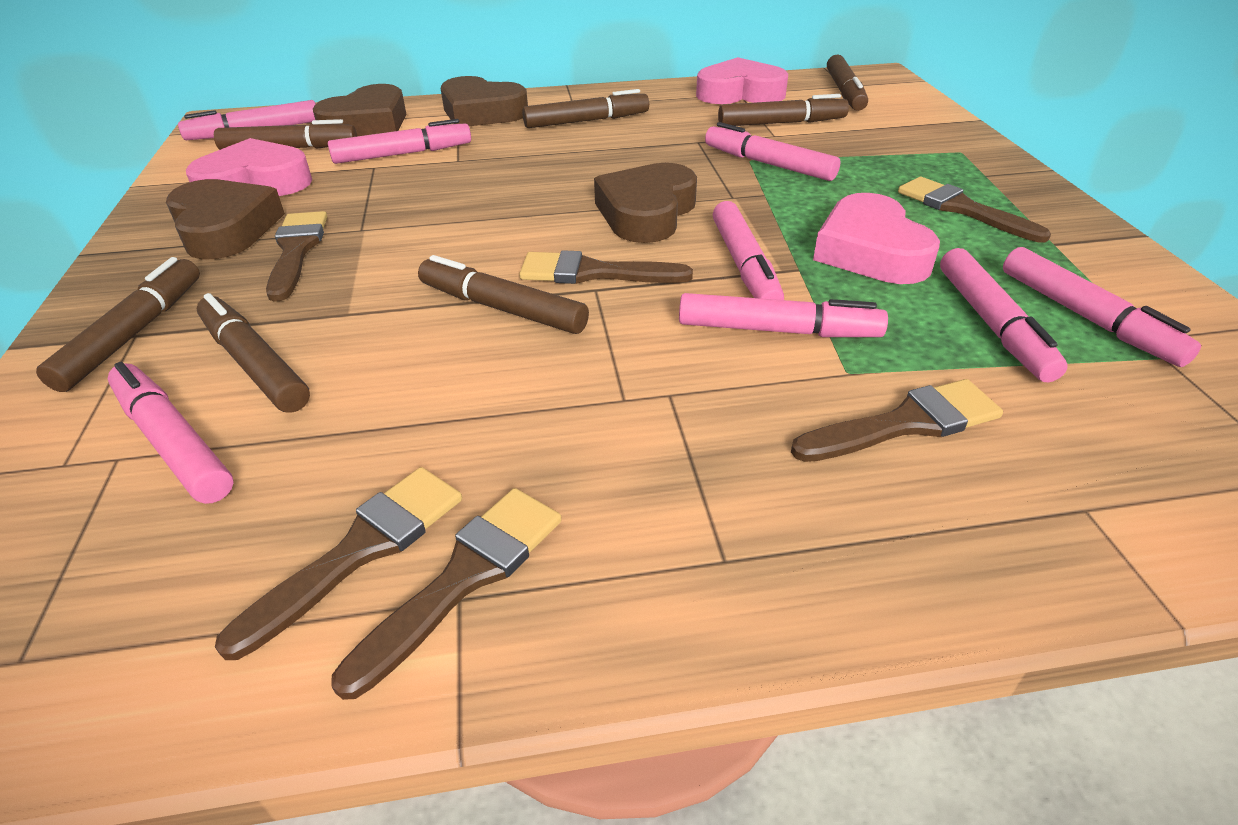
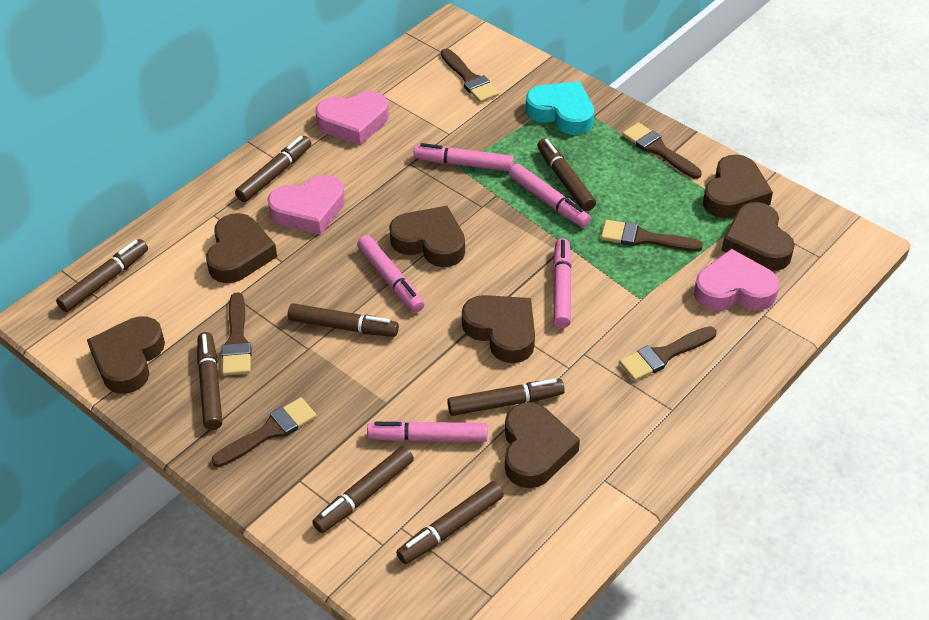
brown heart: [166,179,285,259] [313,84,406,136] [441,76,528,126] [594,163,697,243] = 4 -> [87,316,165,394] [206,213,277,283] [389,206,465,267] [462,295,535,363] [505,402,580,488] [703,155,773,218] [722,202,795,271] = 7
brown marker: [36,257,200,392] [197,293,310,413] [214,119,357,150] [418,255,589,334] [522,89,649,128] [718,94,849,126] [827,54,868,111] = 7 -> [56,239,148,312] [197,332,222,430] [235,136,312,202] [288,303,399,337] [312,446,414,533] [396,481,504,564] [447,379,565,416] [537,138,596,211] = 8
pink marker: [108,362,233,504] [178,100,316,140] [328,119,471,164] [679,293,888,337] [705,122,840,181] [713,201,784,300] [940,248,1068,382] [1003,247,1201,367] = 8 -> [357,235,425,312] [367,421,488,442] [413,143,514,171] [509,164,591,227] [553,238,572,328] = 5
turquoise heart: none = 0 -> [526,81,594,135] = 1

